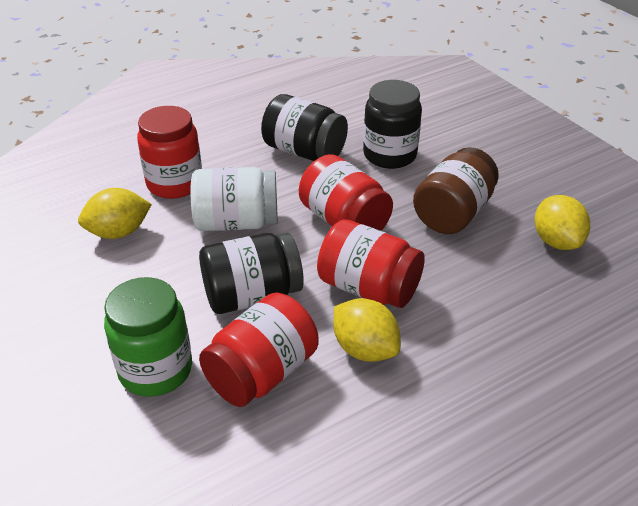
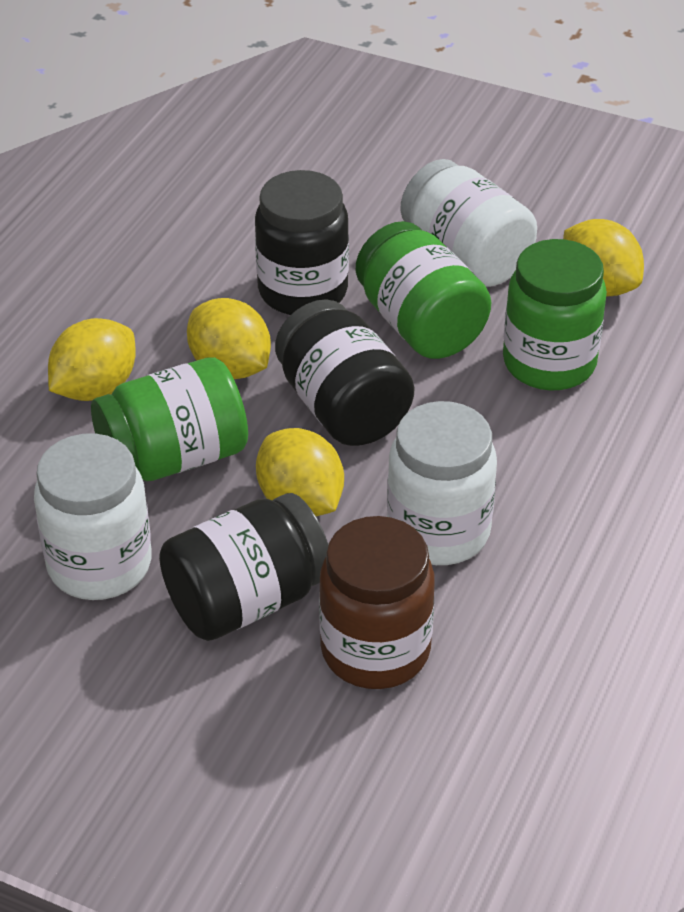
green jar: [104,277,192,397] = 1 -> [91,357,248,481] [356,221,491,359] [503,239,607,391] = 3
red jar: [137,106,202,199] [199,293,319,407] [299,154,393,231] [317,219,425,308] = 4 -> none = 0
white jar: [191,167,278,231] = 1 -> [34,433,152,600] [387,401,497,565] [400,159,537,287] = 3
yellow lemon: [78,188,152,239] [333,298,401,362] [535,195,590,250] = 3 -> [48,318,136,401] [187,298,271,379] [256,428,344,516] [563,219,644,297] = 4

